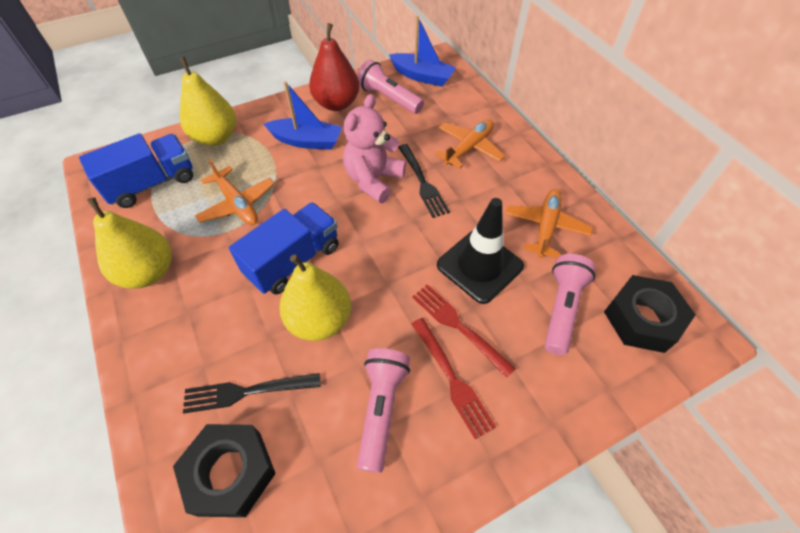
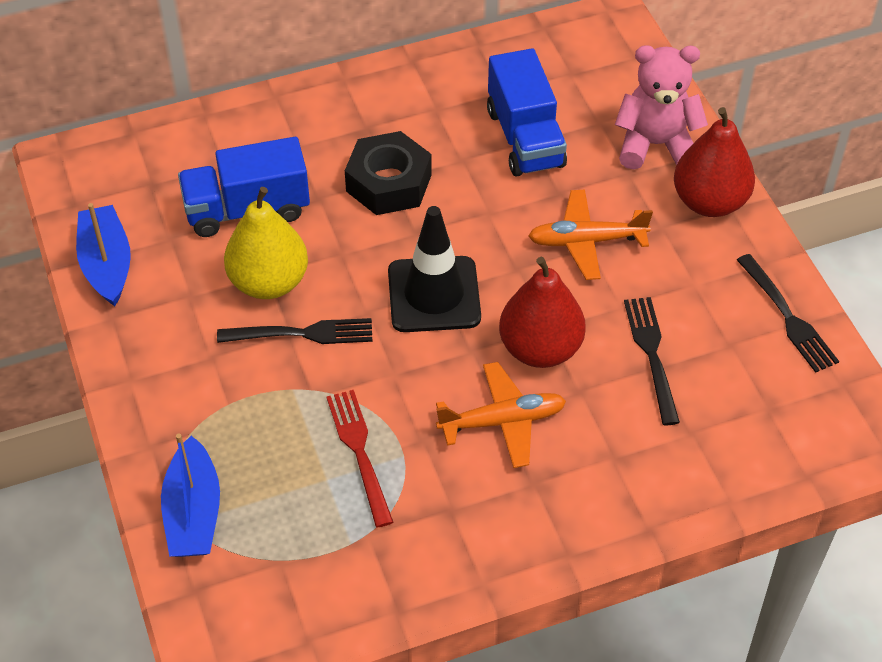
black fork: [183,373,321,413] [398,144,450,218] = 2 -> [217,318,372,344] [624,297,680,425] [737,254,839,373] = 3
black nut: [173,424,276,517] [604,275,696,353] = 2 -> [345,131,432,215] = 1
orange plane: [195,158,275,225] [435,119,505,169] [505,189,593,258] = 3 -> [436,362,566,468] [528,189,653,280] = 2
pink flashlight: [357,60,424,114] [357,348,410,473] [545,254,596,355] = 3 -> none = 0
red fork: [411,318,496,439] [412,284,516,378] = 2 -> [326,390,393,528] = 1
red pear: [309,23,359,111] = 1 -> [499,257,586,368] [674,107,755,217] = 2
yellow pear: [87,197,172,289] [179,57,236,146] [279,255,351,341] = 3 -> [224,187,308,299] = 1

